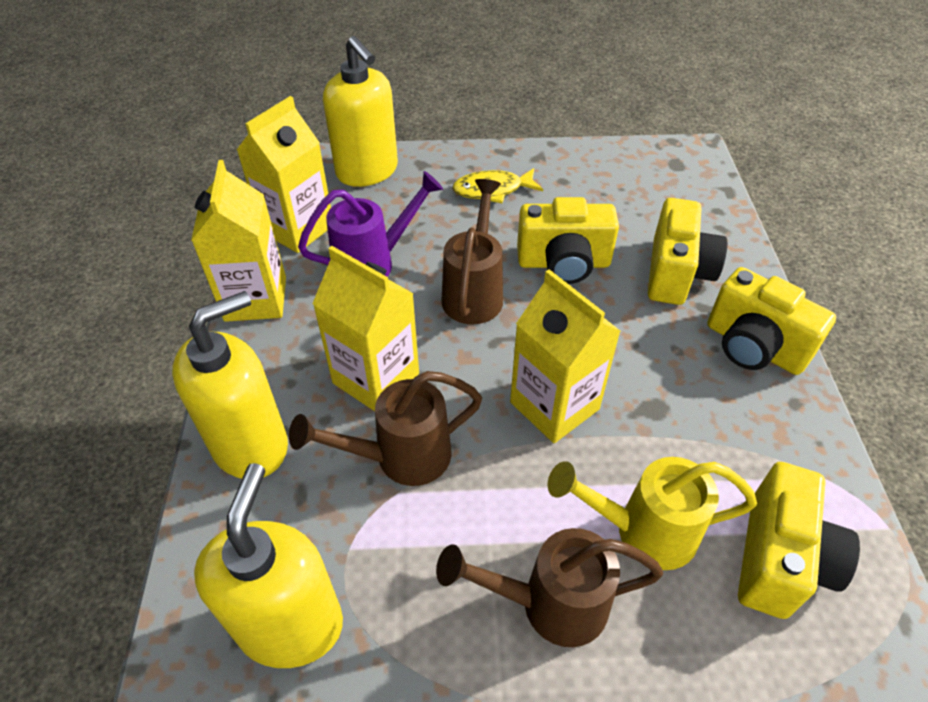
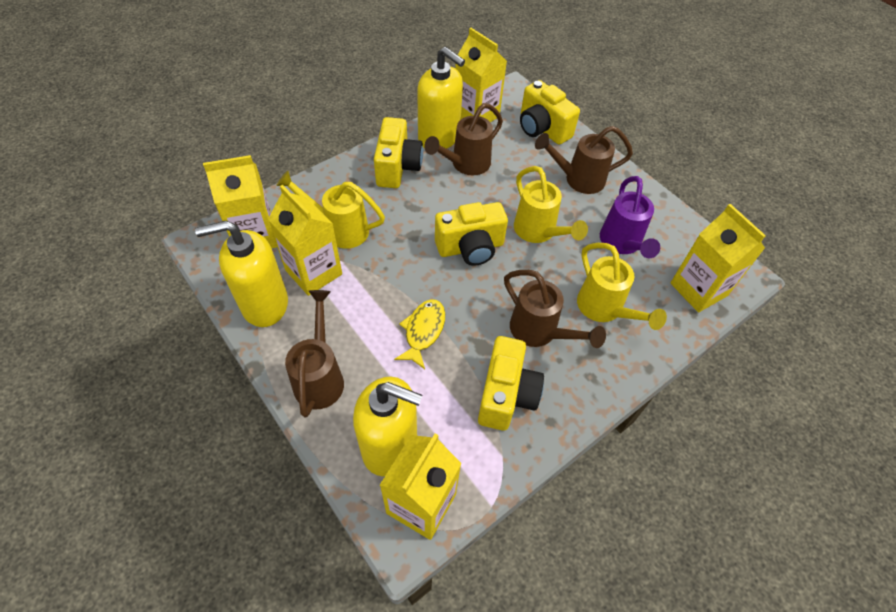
brown watering can: [289,371,482,486] [436,528,663,647] [441,179,503,324] = 3 -> [285,290,344,417] [425,103,503,175] [504,270,606,348] [535,126,633,194] = 4
yellow carton: [191,160,286,322] [237,96,331,253] [312,246,419,411] [510,269,621,443] = 4 -> [203,155,277,248] [268,185,342,296] [380,434,462,540] [455,28,507,122] [671,204,766,312] = 5
yellow watering can: [548,457,757,570] = 1 -> [276,171,385,249] [514,166,588,243] [577,243,667,330] = 3

